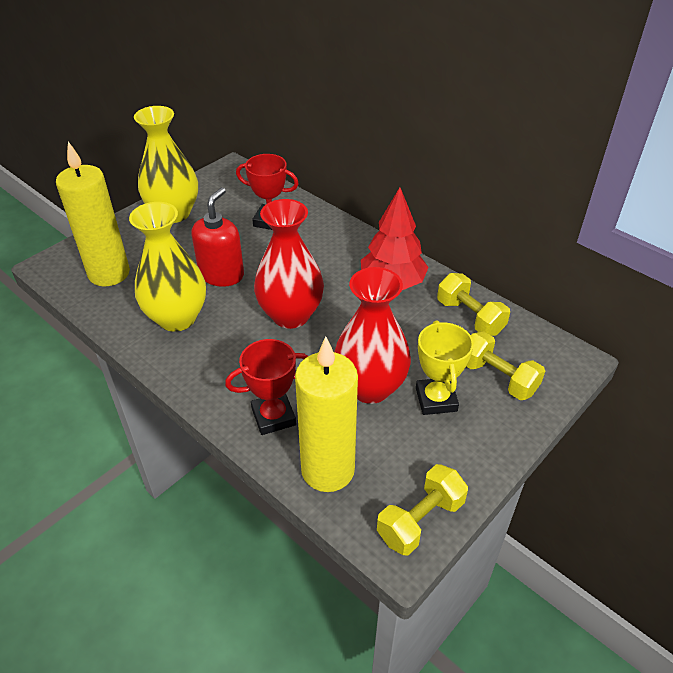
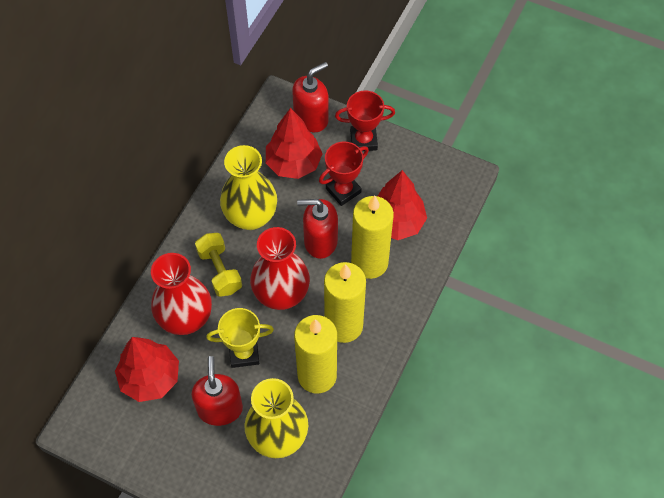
red soap dispenser: [191,187,244,287] = 1 -> [191,356,243,426] [292,62,329,132] [297,199,338,259] = 3
red tree: [361,188,429,290] = 1 -> [115,337,179,402] [266,108,322,179] [378,170,427,240] = 3
yellow candle: [56,142,130,286] [295,337,358,492] = 2 -> [294,315,337,393] [324,262,366,343] [351,195,394,279] = 3
yellow dumbbell: [377,464,468,555] [437,273,510,336] [466,331,545,400] = 3 -> [195,233,242,297] = 1

